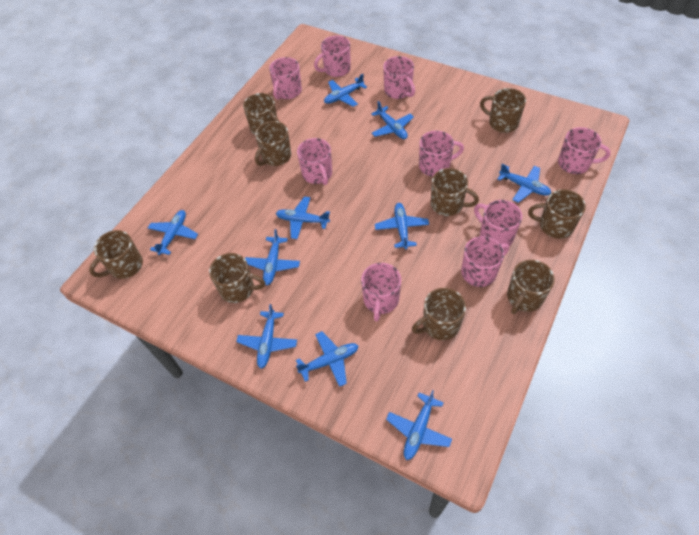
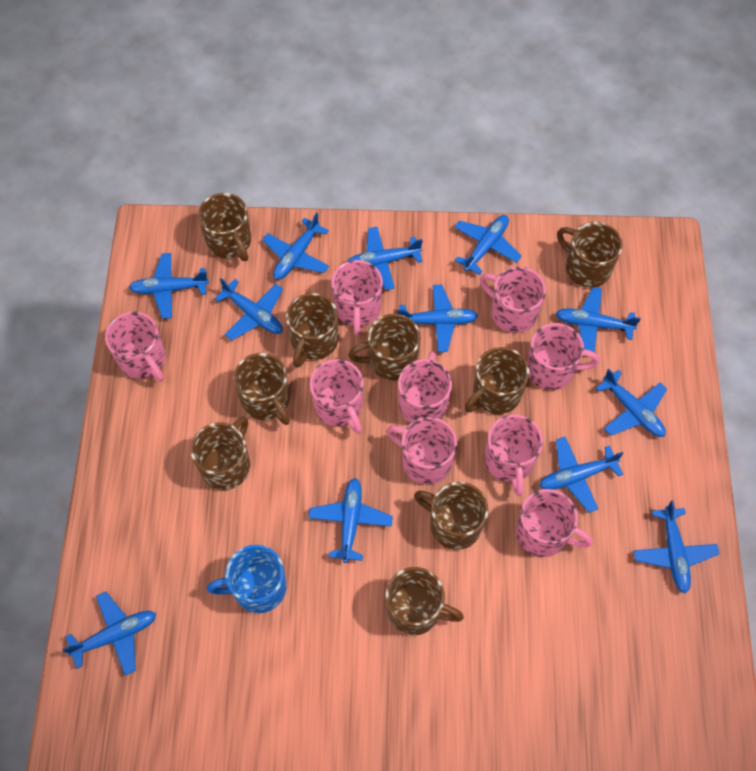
blue mug: none = 0 -> [207,545,286,613] = 1
blue plane: [148,210,198,255] [236,304,297,369] [245,229,300,285] [276,196,330,239] [296,331,359,387] [324,74,367,107] [371,101,414,139] [375,203,429,250] [386,390,452,460] [497,164,551,203] = 10 -> [62,591,156,676] [129,253,209,319] [214,278,283,341] [262,213,329,280] [309,478,393,563] [347,227,423,290] [397,285,478,352] [454,215,522,275] [540,437,624,513] [556,287,641,352] [596,369,667,437] [633,500,719,594] = 12

